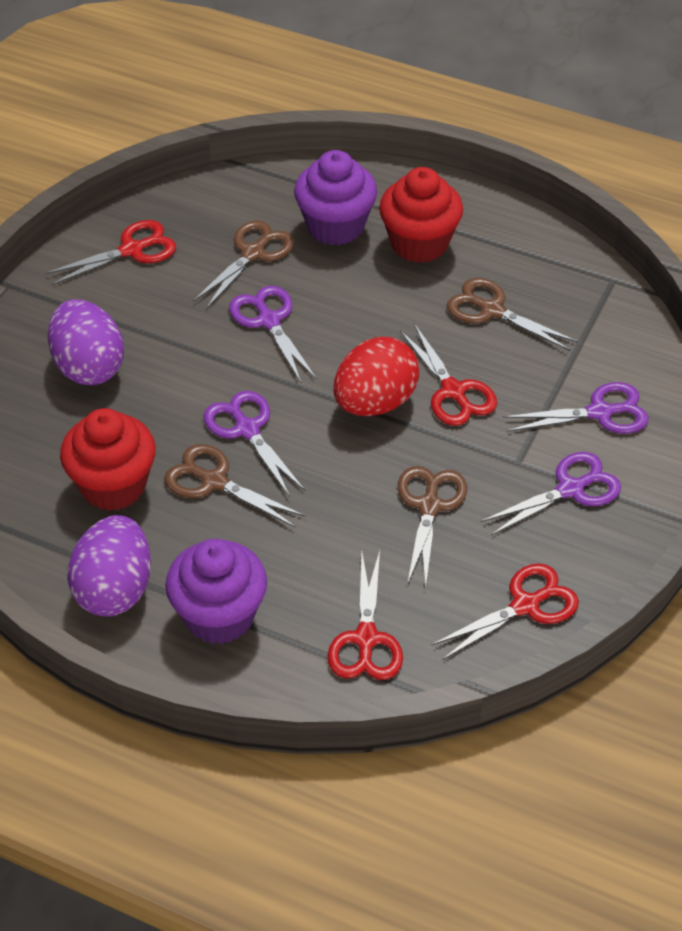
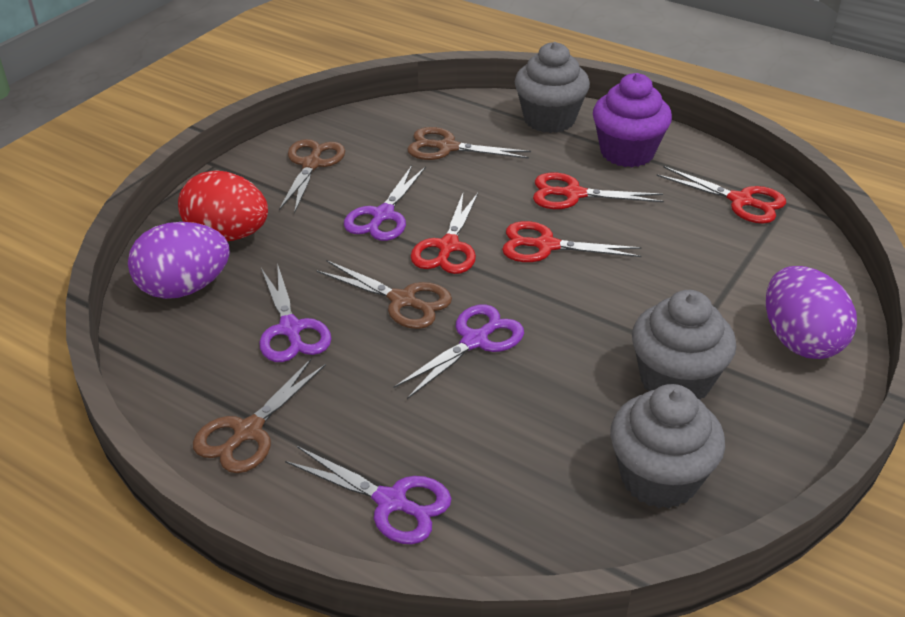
grey cupcake: none = 0 -> [515,42,590,133] [610,384,725,509] [632,290,736,400] = 3
purple cupcake: [165,539,267,644] [294,150,377,245] = 2 -> [593,73,672,167] = 1
red cupcake: [60,408,156,511] [379,167,463,263] = 2 -> none = 0

